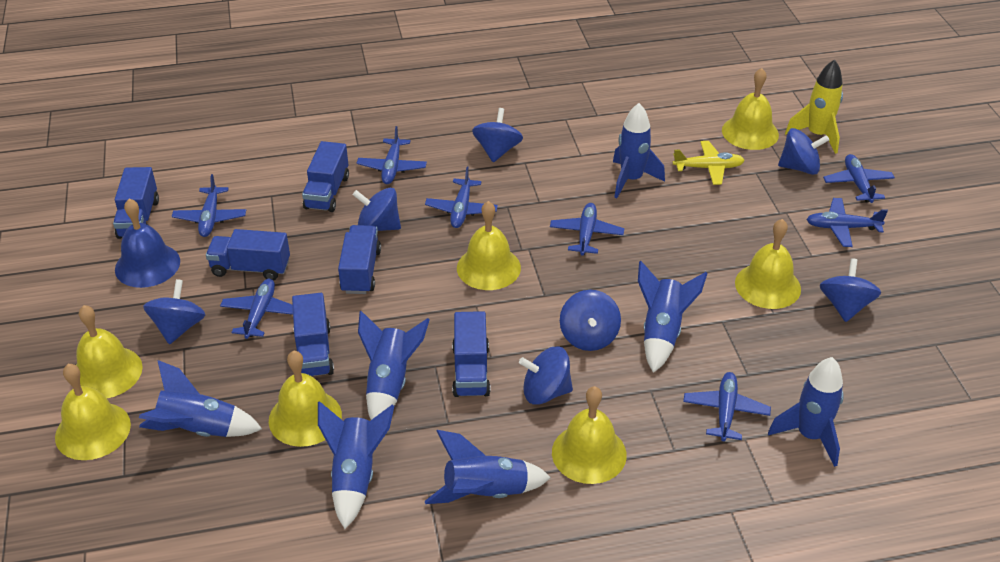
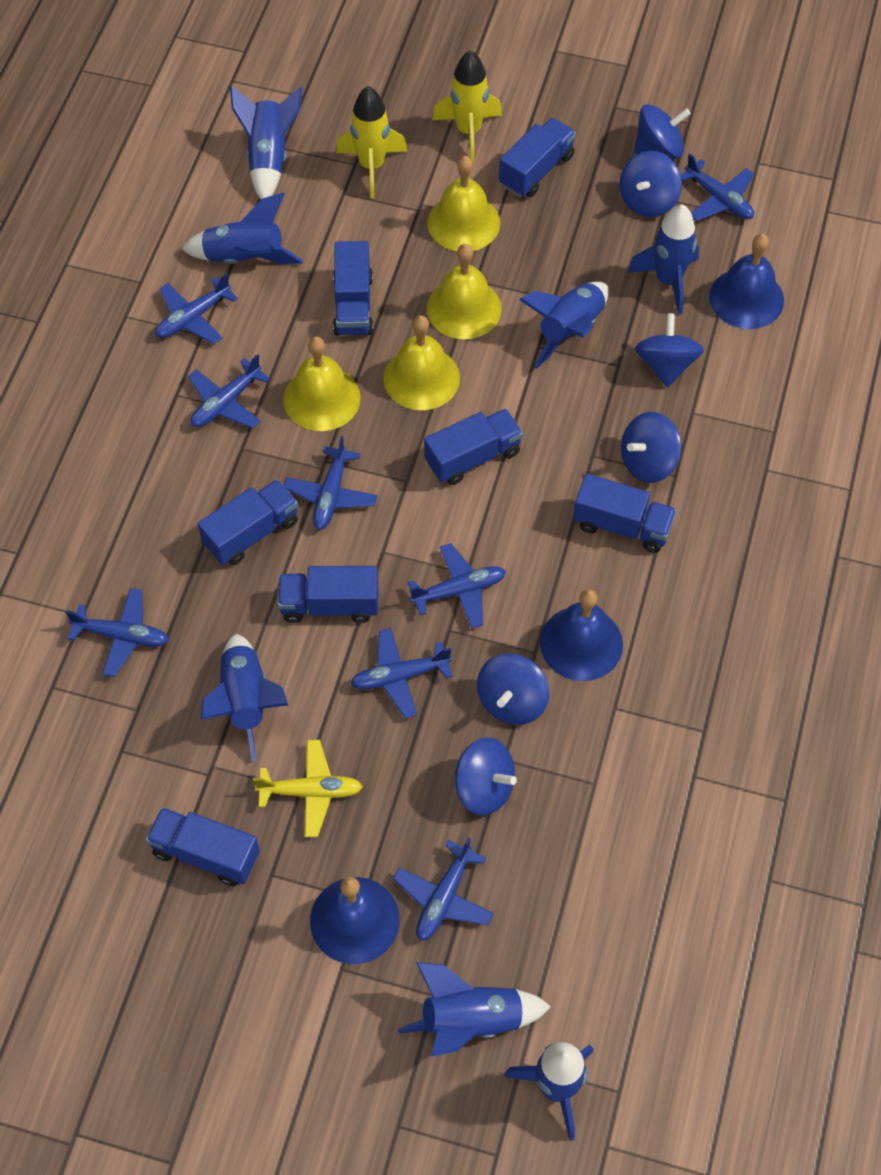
blue bell: [115,199,180,288] = 1 -> [310,877,400,964] [540,589,623,681] [709,234,784,329] = 3
blue spinning top: [143,279,205,344] [353,188,401,231] [472,108,523,162] [519,346,573,405] [560,290,621,351] [778,128,829,175] [820,258,881,322] = 7 -> [455,737,517,815] [477,653,549,725] [620,151,682,217] [621,412,682,483] [634,104,691,159] [635,313,704,387] = 6
blue truck: [113,167,159,239] [206,229,290,281] [292,293,334,376] [302,141,349,212] [338,225,381,294] [452,311,491,397] = 6 -> [146,807,260,886] [198,479,298,565] [278,566,379,623] [333,241,374,336] [424,409,523,485] [499,118,576,197] [573,473,677,553] = 7
yellow bell: [55,364,131,460] [76,305,143,398] [269,350,342,447] [457,201,521,290] [552,386,627,484] [722,68,779,150] [735,219,801,309] = 7 -> [283,336,361,431] [383,315,460,410] [427,244,502,339] [428,156,500,251] = 4
yellow rocket: [785,59,843,154] = 1 -> [336,86,408,198] [432,50,502,163] = 2

